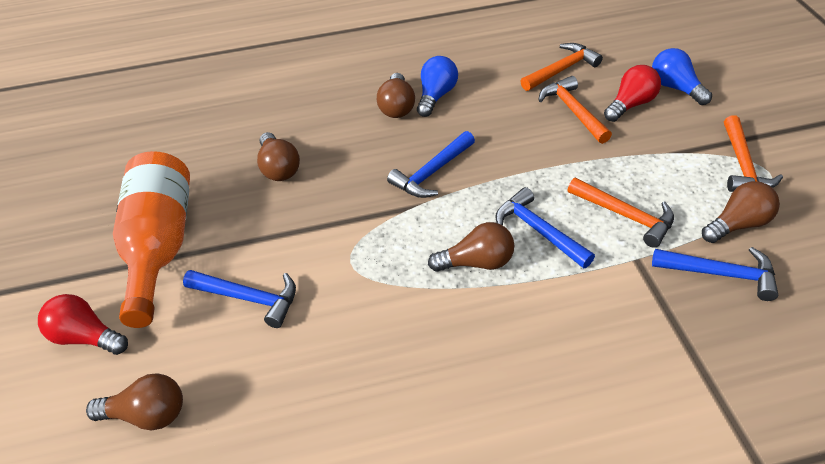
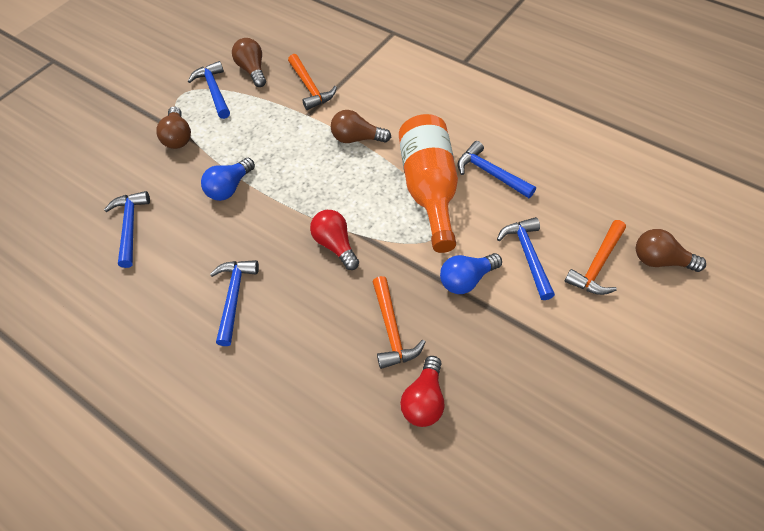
blue hammer: [183,270,296,328] [387,131,475,198] [495,187,595,268] [652,247,778,301] = 4 -> [104,191,150,268] [188,61,230,119] [210,260,259,346] [458,141,536,198] [497,217,555,300] = 5
brown light bulb: [86,373,183,430] [257,132,300,181] [377,73,415,118] [428,222,514,272] [702,181,780,243] = 5 -> [156,106,191,149] [232,38,266,87] [331,110,391,143] [636,229,706,272] = 4
orange hammer: [521,43,603,91] [538,76,612,144] [567,178,674,248] [724,115,783,192] = 4 -> [288,54,337,110] [373,276,425,369] [565,220,626,295] = 3

